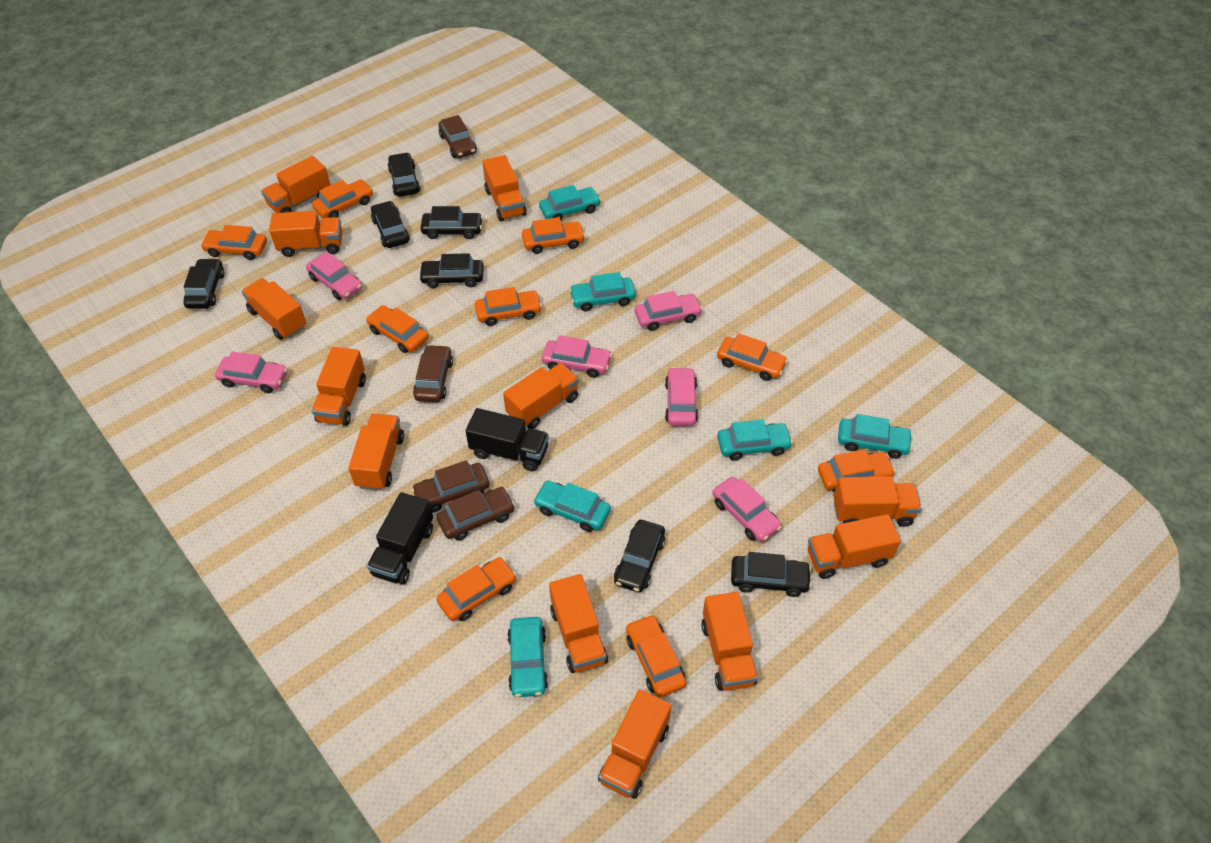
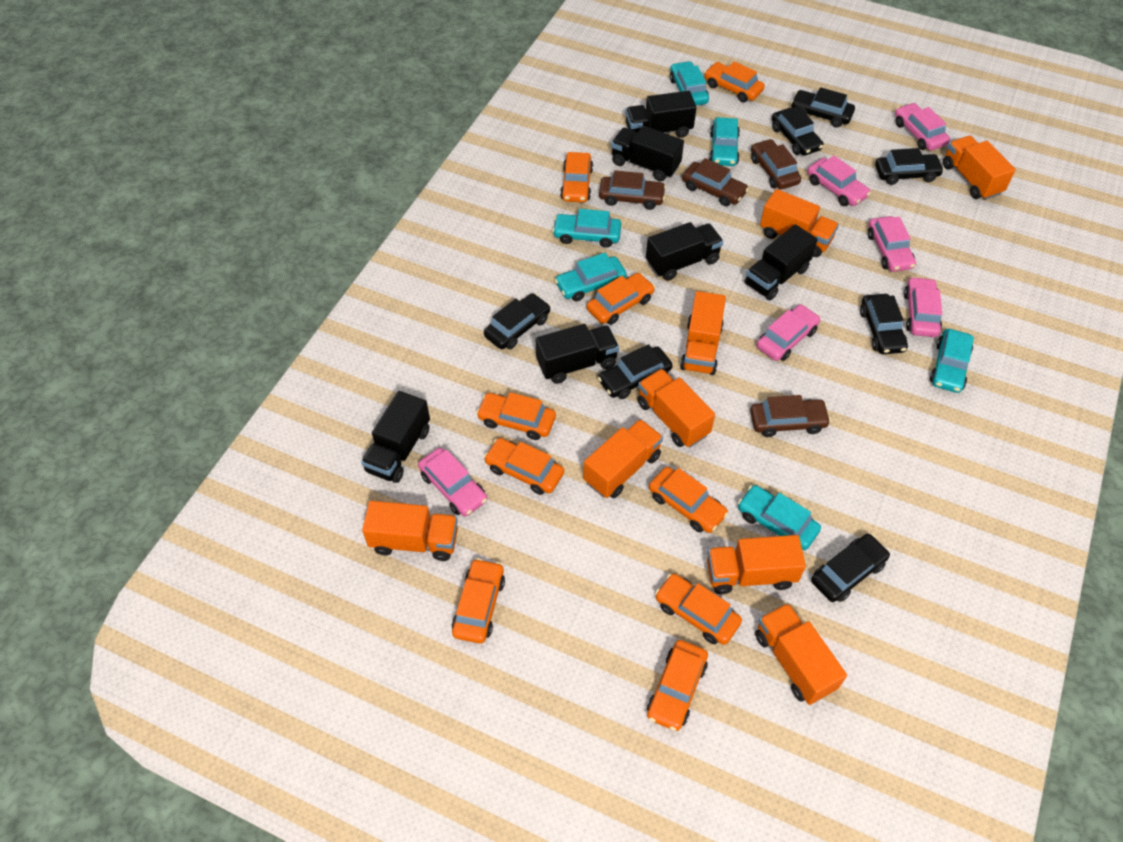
black truck: [367,492,433,585] [466,408,549,471] = 2 -> [361,391,430,483] [536,324,619,384] [611,126,684,181] [625,91,697,138] [646,222,723,281] [744,224,818,300] = 6
orange truck: [241,278,306,340] [261,156,330,213] [269,211,342,257] [312,347,366,426] [348,414,404,491] [482,155,527,221] [503,363,579,429] [549,574,608,673] [598,689,672,799] [701,592,758,691] [808,514,901,579] [833,476,921,527] = 12 -> [362,501,458,561] [583,419,663,498] [637,369,715,447] [680,291,726,375] [707,535,806,594] [755,603,847,705] [760,189,839,257] [943,136,1016,200] = 8

